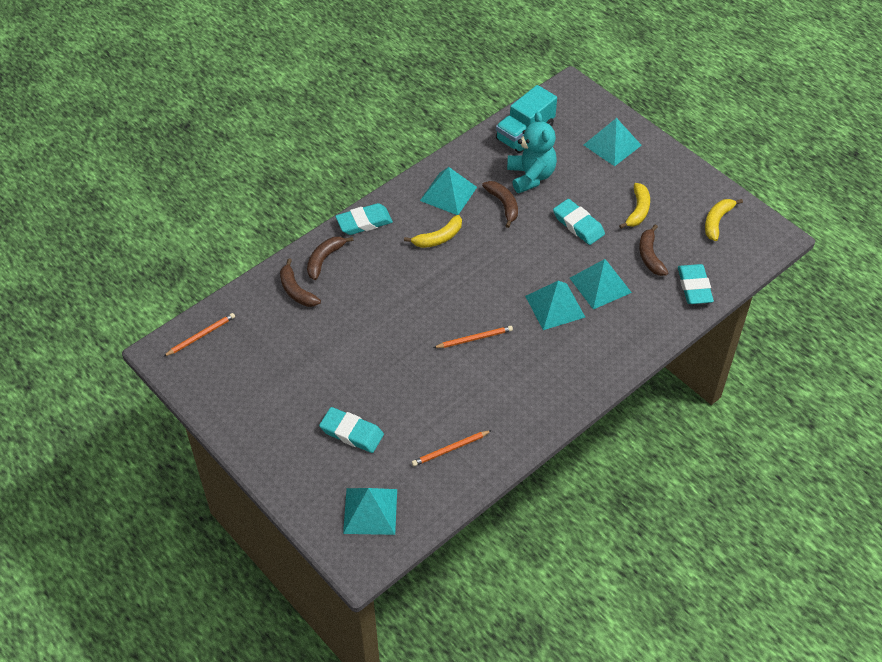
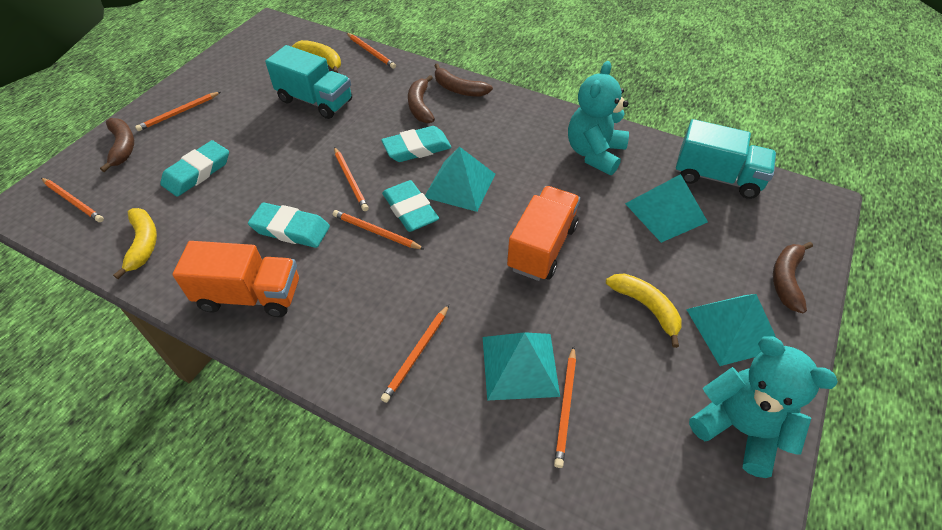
orange pencil: [163,313,235,357] [412,430,492,466] [433,326,513,348] = 3 -> [41,178,104,222] [135,92,220,131] [333,210,425,250] [334,147,369,211] [347,33,396,69] [381,305,449,403] [554,346,576,468] = 7
orange truck: none = 0 -> [172,241,299,317] [507,186,580,281] = 2
turquoise pyramid: [343,488,397,535] [420,167,477,215] [525,281,585,330] [570,259,632,309] [584,118,642,166] = 5 -> [425,146,495,212] [483,332,560,401] [625,174,708,243] [686,294,776,366] = 4
turquoise teddy bear: [507,112,557,193] = 1 -> [568,61,629,175] [689,336,838,478] = 2
turquoise truck: [496,85,557,153] = 1 -> [265,45,352,119] [676,119,776,199] = 2

